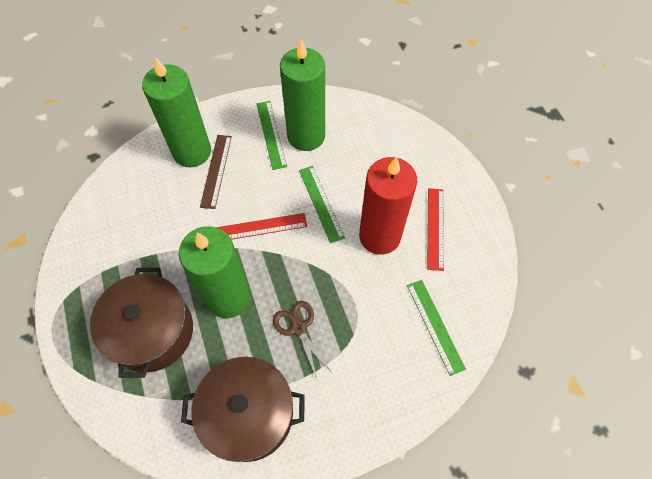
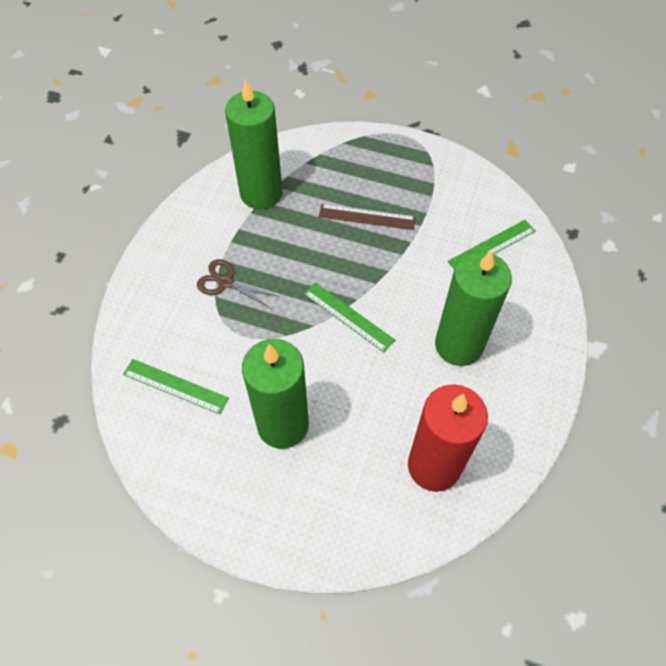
brown pot: [90,268,193,378] [181,357,305,462] = 2 -> none = 0
red ruler: [216,213,307,240] [427,188,444,271] = 2 -> none = 0

